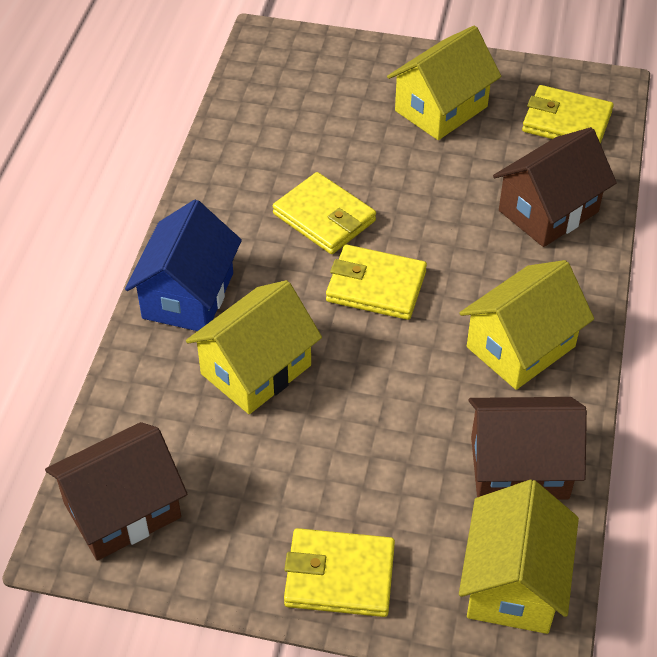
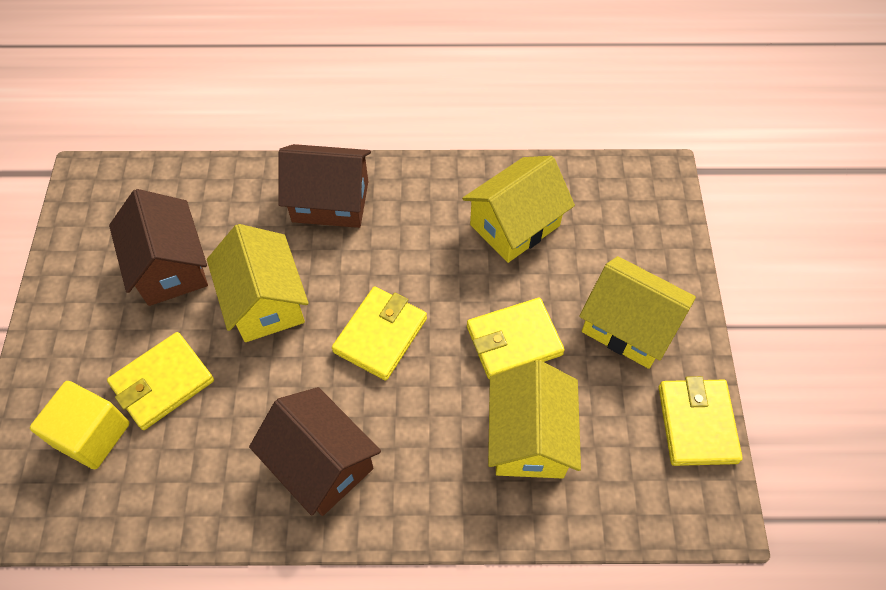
blue house: [125,200,242,331] = 1 -> none = 0
yellow cube: none = 0 -> [30,381,130,469] = 1

